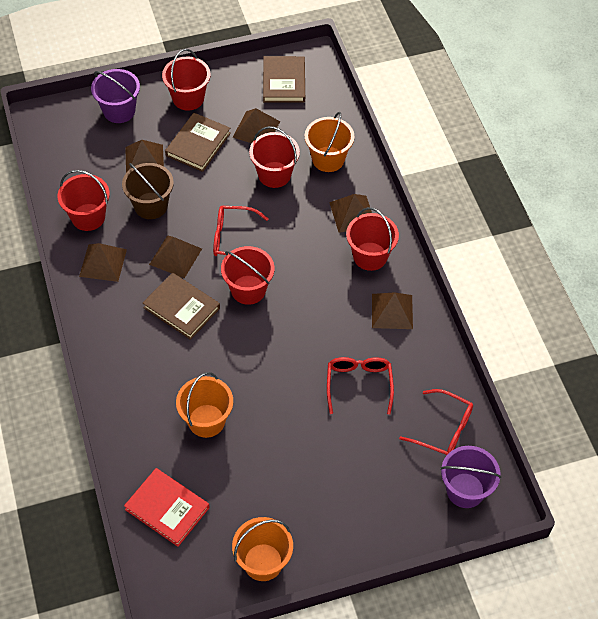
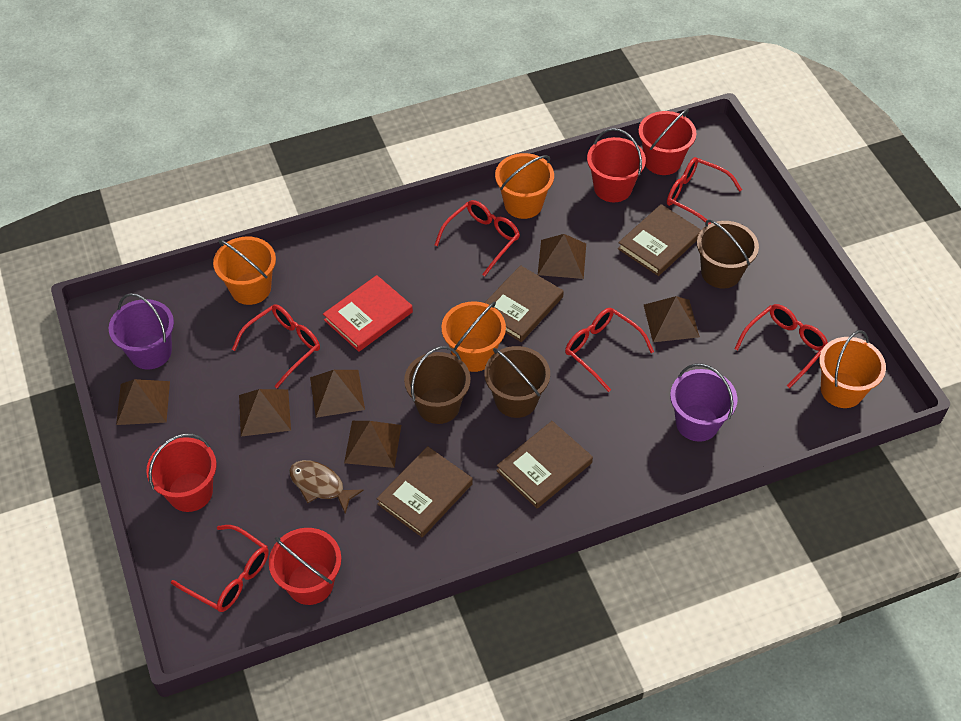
brown book: [143,273,220,340] [165,113,231,172] [263,56,305,103] = 3 -> [377,446,473,537] [485,265,564,342] [497,421,593,508] [618,204,701,276] = 4
brown bucket: [122,163,174,219] = 1 -> [404,346,471,424] [484,346,550,418] [697,220,759,288] = 3
brown fish: none = 0 -> [289,460,364,514] = 1
orange bucket: [176,372,233,438] [232,517,293,581] [305,112,354,172] = 3 -> [213,237,276,305] [441,301,506,372] [495,153,554,219] [819,330,886,408] = 4
red bucket: [58,170,110,231] [162,49,211,111] [221,246,274,305] [249,126,300,188] [346,207,399,271] = 5 -> [146,433,216,512] [269,528,341,605] [587,128,646,202] [638,108,697,175] = 4
red glasses: [213,206,269,256] [327,357,394,415] [399,389,473,456] = 3 -> [171,525,269,612] [232,304,320,388] [435,200,520,277] [565,308,654,392] [667,157,742,225] [734,304,828,388] = 6

